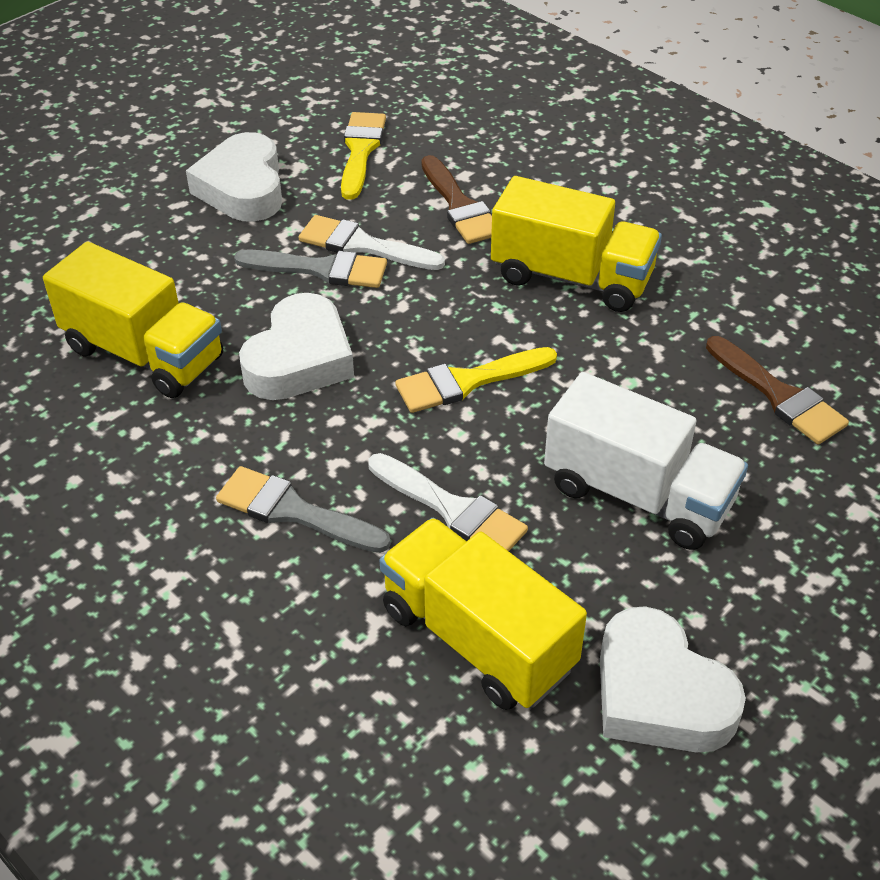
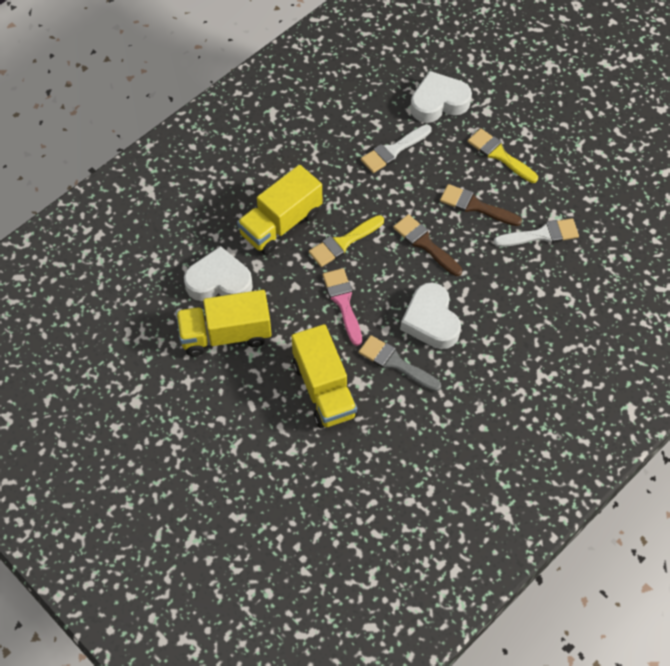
grey brush: [216,466,391,553] [234,249,387,288] = 2 -> [359,335,441,392] = 1
pink brush: none = 0 -> [323,268,362,346] = 1
white truck: [544,372,748,550] = 1 -> none = 0

